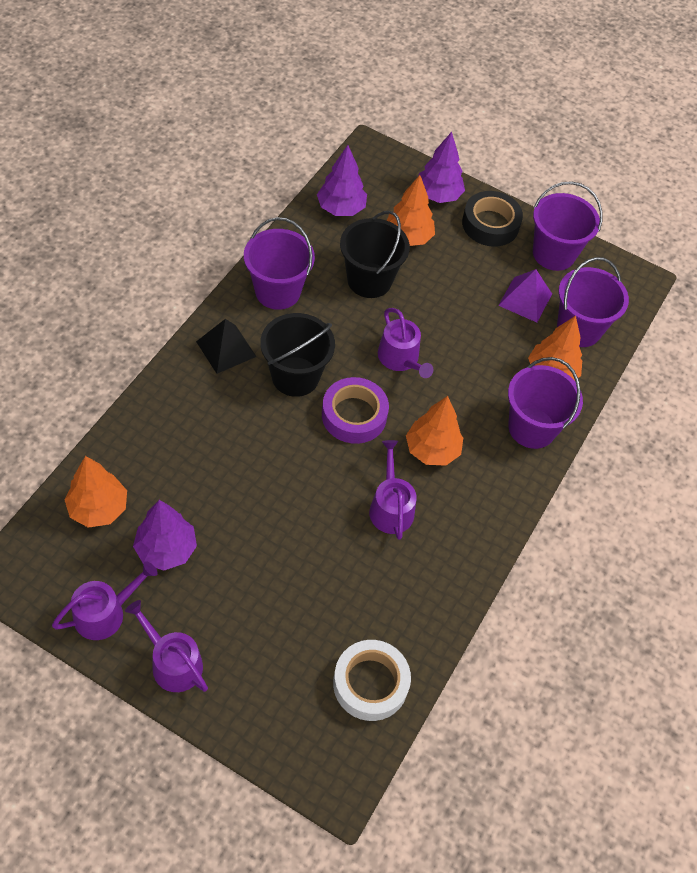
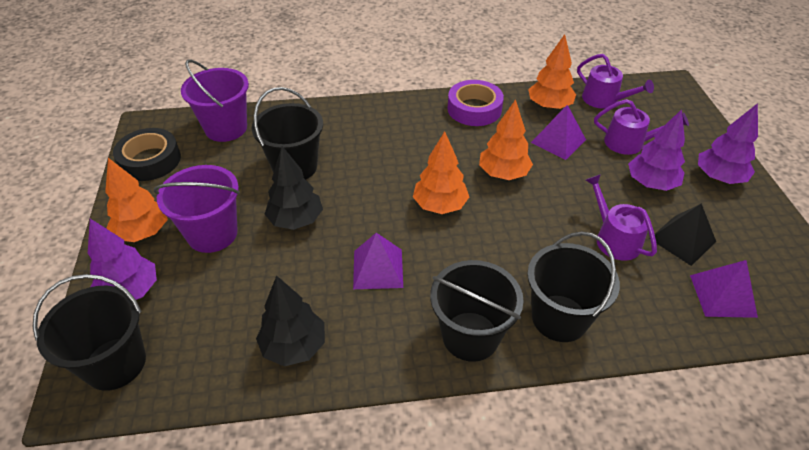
black bucket: [260,313,335,397] [340,211,410,298] = 2 -> [33,274,146,391] [252,87,323,179] [430,260,524,362] [527,232,620,342] = 4
black tree: none = 0 -> [256,275,325,367] [265,146,323,230] = 2
purple bucket: [244,217,315,310] [508,357,583,449] [533,181,602,271] [557,257,629,347] = 4 -> [154,165,240,253] [181,59,249,142] = 2
purple pyramid: [498,269,552,322] = 1 -> [353,233,403,289] [531,105,586,160] [690,260,758,318] = 3
purple watering can: [52,561,158,640] [125,600,208,692] [369,440,417,540] [378,308,433,378] = 4 -> [577,54,654,109] [586,174,657,261] [594,99,689,155] = 3
white tape: [333,640,411,721] = 1 -> none = 0

